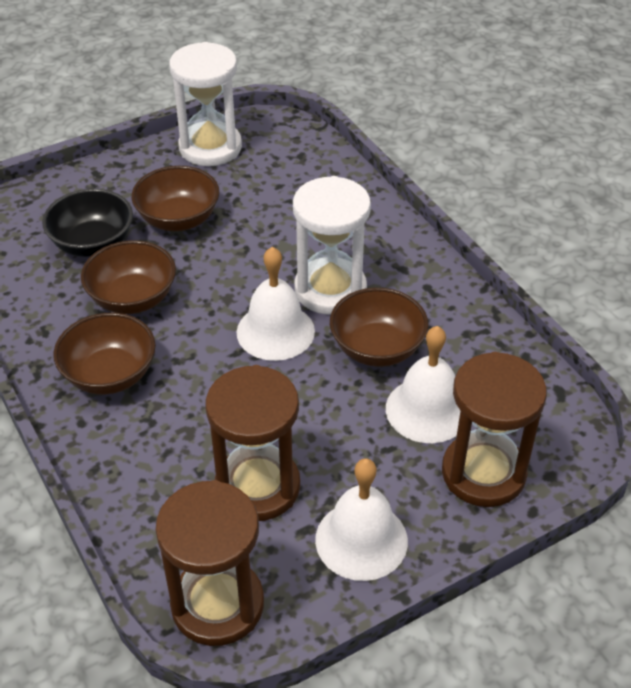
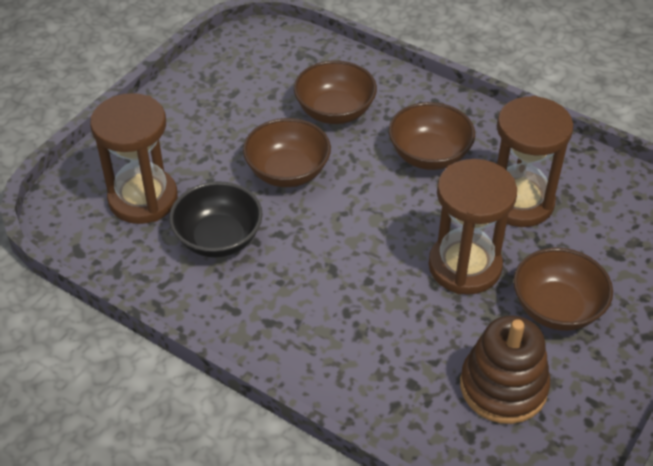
brown stacking toy: none = 0 -> [460,315,550,424] = 1
white bell: [237,247,315,361] [315,458,408,581] [386,326,460,443] = 3 -> none = 0
white hourglass: [169,42,242,166] [293,176,371,315] = 2 -> none = 0

